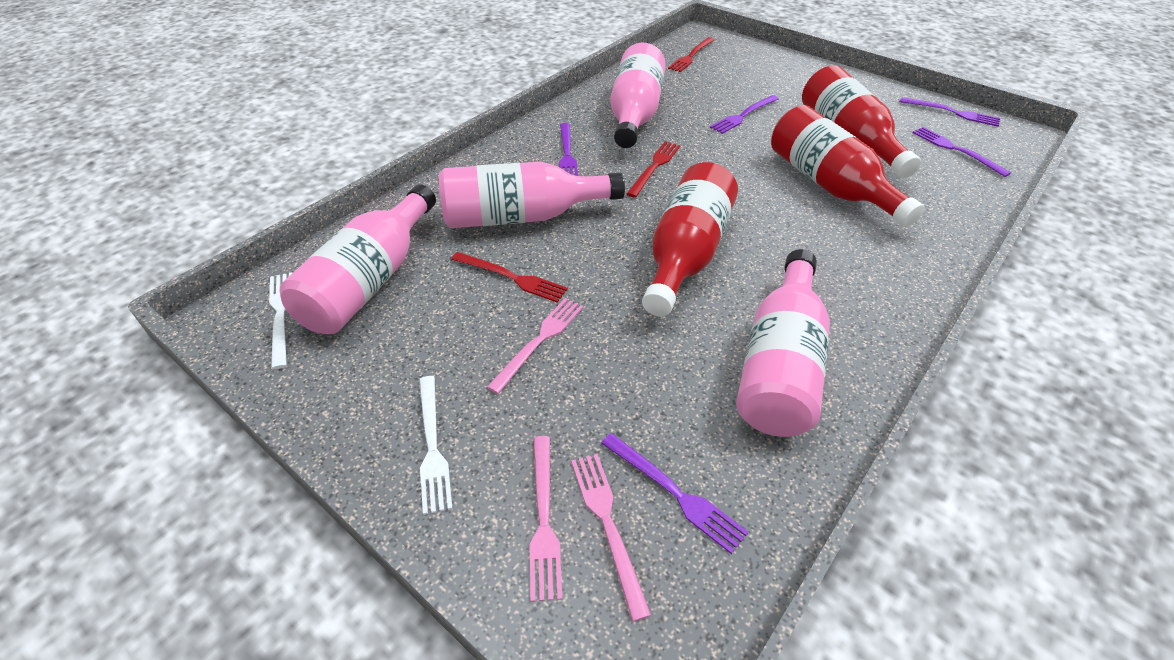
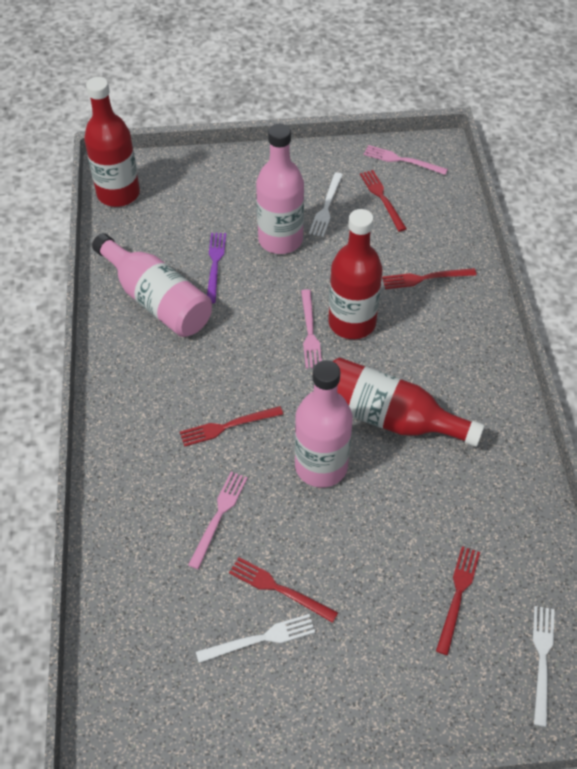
pink bottle: [280,184,436,334] [439,162,625,228] [610,43,666,148] [736,249,830,437] = 4 -> [92,233,212,337] [256,124,304,254] [295,360,353,487] = 3
purple fork: [559,123,578,176] [601,433,748,554] [710,95,779,134] [900,97,1000,127] [913,127,1011,177] = 5 -> [207,233,226,303] = 1
red fork: [451,252,568,303] [627,141,680,198] [668,37,715,72] = 3 -> [180,406,283,447] [229,557,338,623] [360,170,407,232] [382,268,476,289] [436,546,480,655] = 5
white fork: [269,273,292,369] [419,376,453,515] = 2 -> [196,614,315,663] [309,172,343,237] [533,606,555,727] = 3

